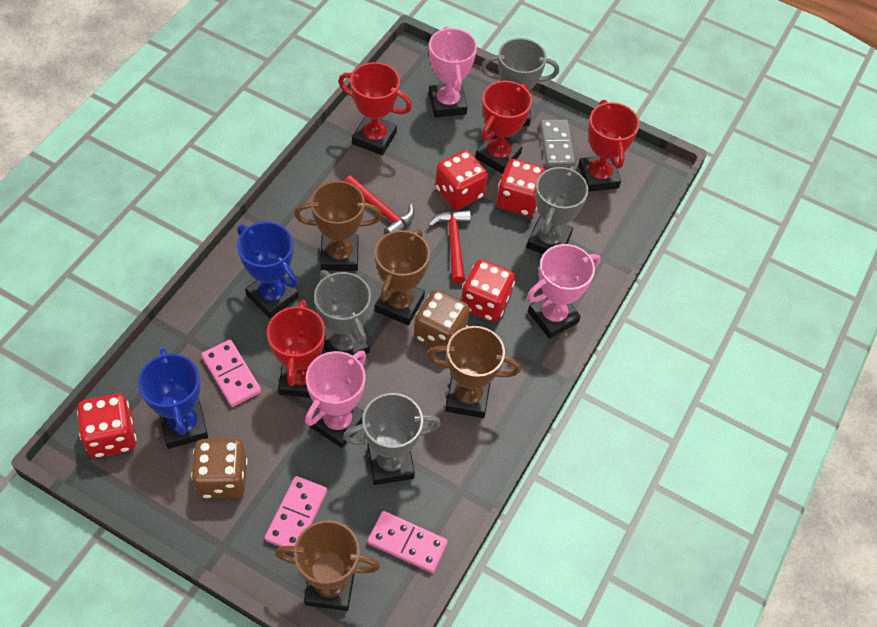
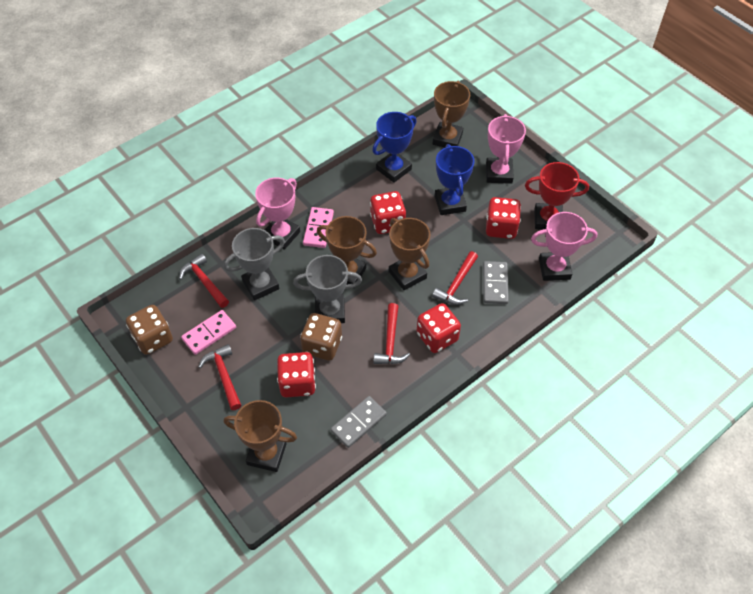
grey domino: [540,119,575,167] = 1 -> [331,396,387,448] [483,261,509,304] = 2
grey trophy: [314,270,371,355] [343,393,441,485] [481,38,559,126] [527,166,588,254] = 4 -> [224,228,285,301] [293,255,362,323] = 2
pink domino: [201,340,261,407] [265,476,327,547] [368,511,448,573] = 3 -> [181,310,236,355] [303,207,334,248] = 2
red hammer: [344,175,414,234] [428,210,471,284] = 2 -> [179,254,229,308] [198,344,241,410] [374,303,410,364] [432,251,478,305] = 4
red trophy: [267,300,325,398] [338,62,412,155] [475,81,532,174] [578,100,640,192] = 4 -> [525,162,589,230] = 1

